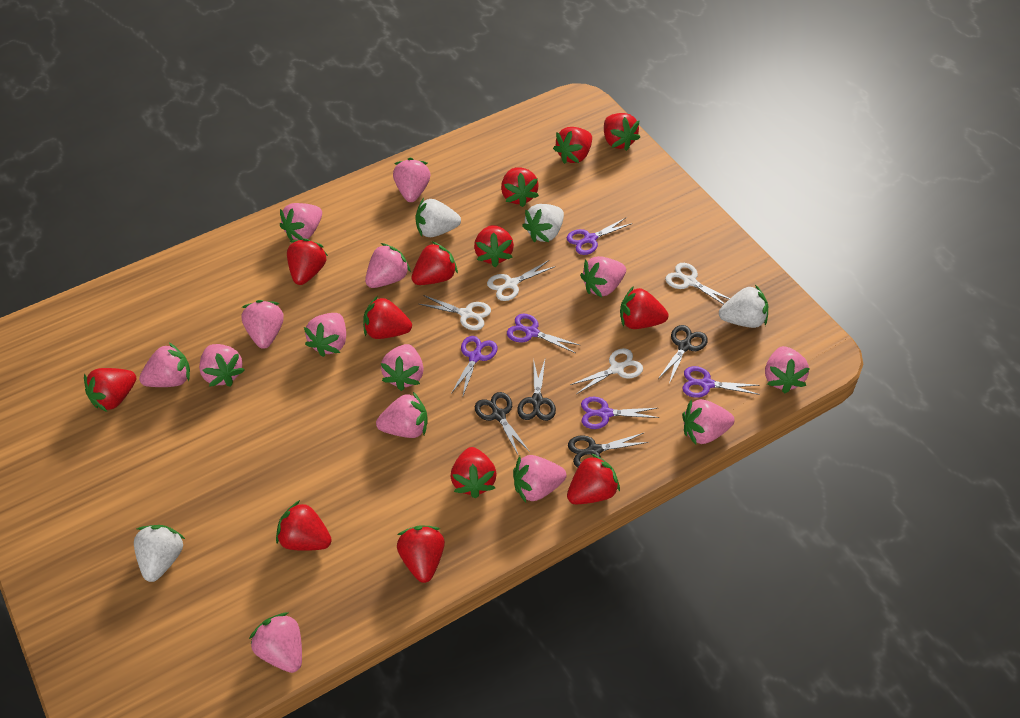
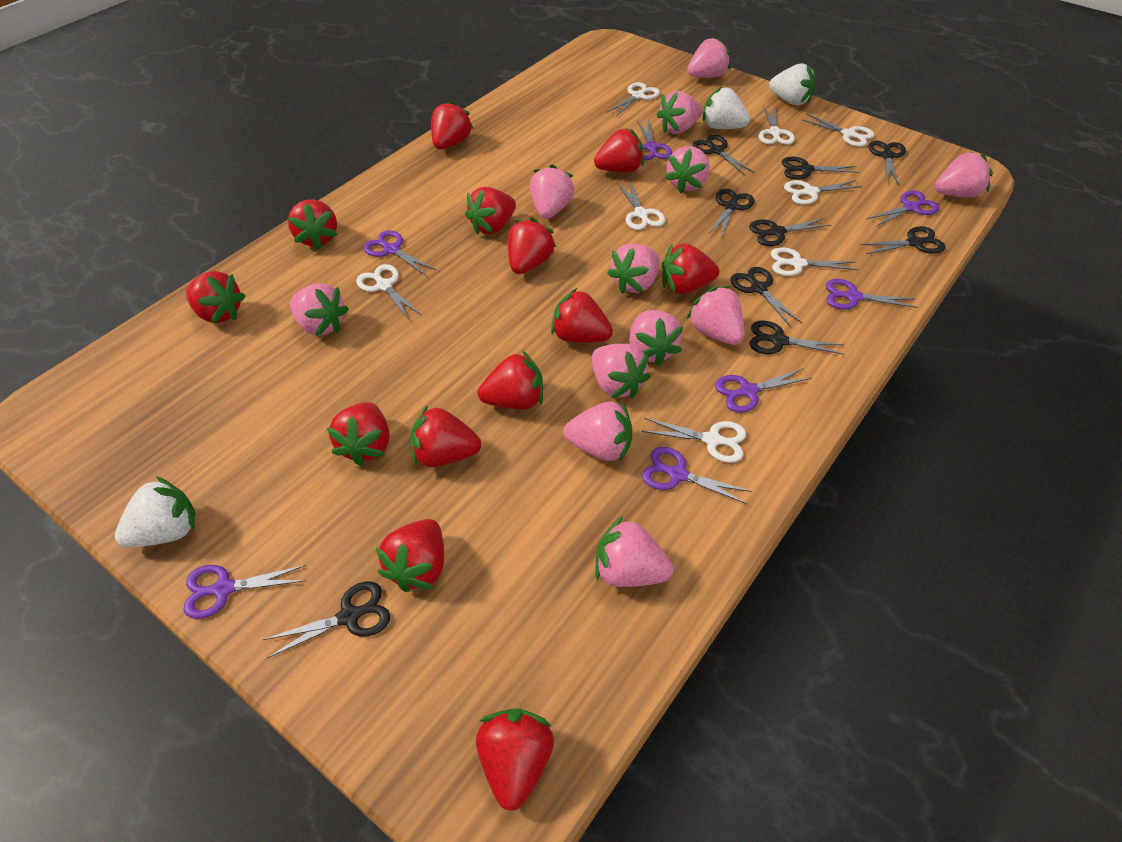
black scissors: [475,392,530,455] [517,358,556,421] [568,432,649,468] [658,325,708,384] = 4 -> [263,581,390,658] [693,135,755,176] [709,189,755,237] [731,267,802,327] [749,218,831,246] [750,321,845,355] [782,157,860,180] [860,226,945,254] [869,141,906,186] = 9
pink strawberry: [139,343,190,387] [199,344,245,387] [242,300,284,349] [249,612,302,673] [280,203,322,241] [304,313,346,357] [365,243,411,288] [376,392,428,438] [381,344,424,391] [393,158,430,202] [513,455,566,502] [580,256,626,298] [682,399,735,445] [765,346,810,394] = 14 -> [290,283,349,336] [530,164,574,219] [563,401,632,462] [592,344,651,399] [595,516,673,587] [607,243,660,294] [629,310,683,367] [657,91,702,134] [664,146,710,194] [687,37,730,78] [687,286,744,345] [935,151,993,198] = 12
purple scissors: [451,336,498,398] [507,314,579,353] [567,217,633,255] [581,397,659,429] [683,366,760,398] = 5 -> [183,565,306,619] [363,230,436,276] [637,119,672,160] [642,447,752,504] [715,368,812,413] [826,279,917,309] [867,191,939,227] = 7
white scissors: [419,295,491,330] [487,260,556,301] [570,348,643,394] [665,263,730,304] = 4 -> [356,264,421,320] [607,82,660,116] [618,181,665,230] [642,418,746,463] [759,105,795,145] [771,247,859,276] [784,180,863,205] [802,114,874,147] = 8
white strawberry: [134,525,185,582] [415,198,461,237] [522,204,564,242] [719,285,768,328] = 4 -> [115,476,195,547] [703,86,750,129] [769,63,815,105] = 3

